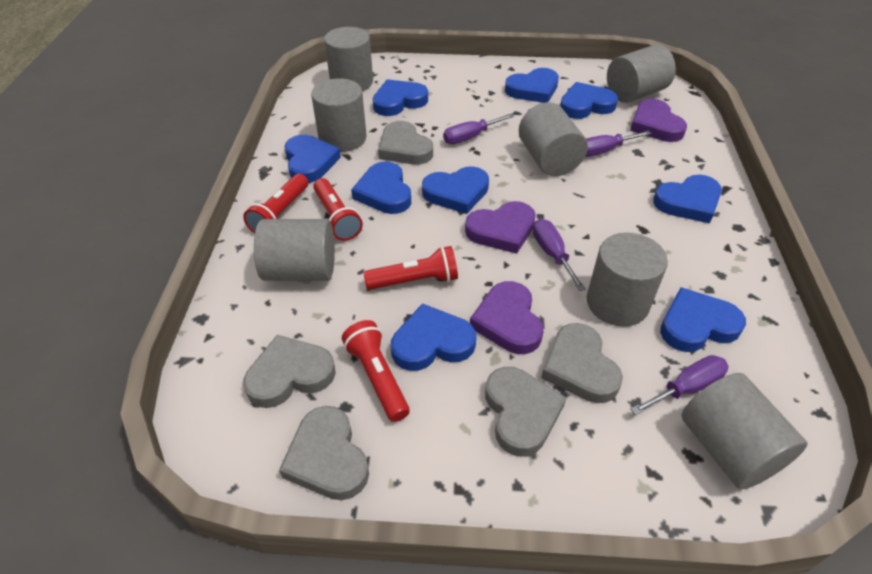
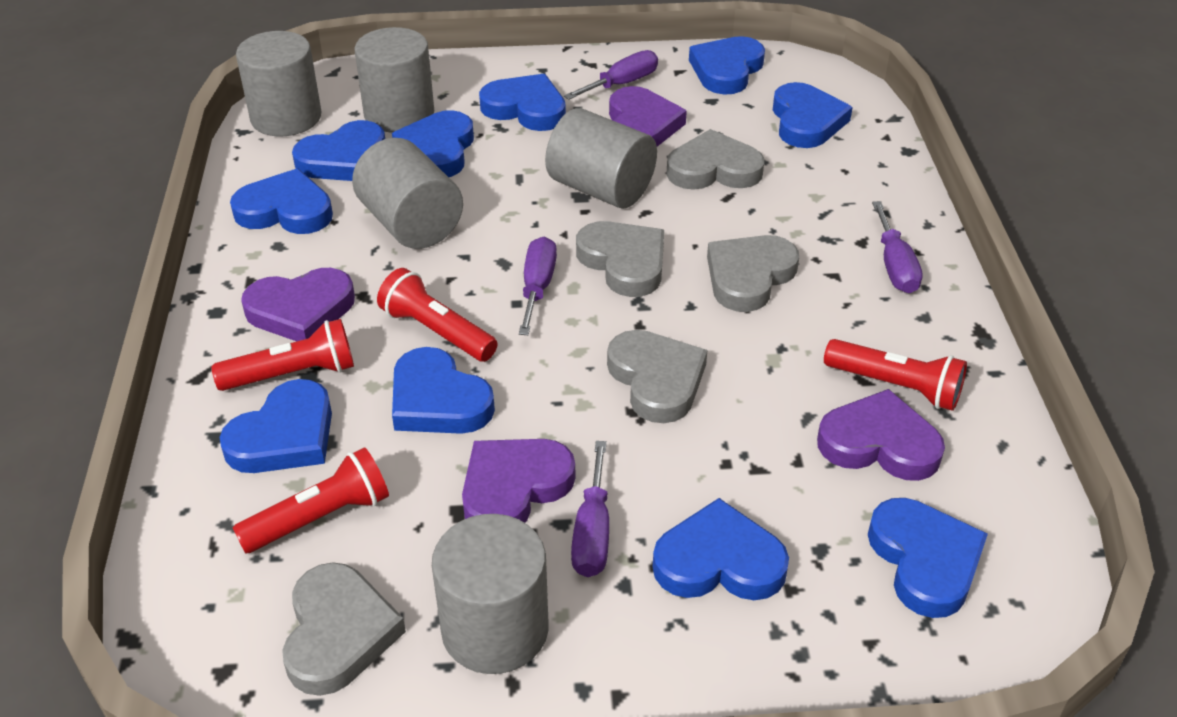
blue heart: [284,135,341,183] [351,161,411,214] [373,79,428,116] [391,303,476,371] [422,166,489,214] [505,68,559,103] [560,82,618,119] [653,175,722,223] [660,287,746,352] = 9 -> [219,379,332,473] [230,169,333,234] [292,120,385,181] [392,110,474,177] [392,347,495,434] [479,74,566,131] [653,498,789,600] [689,36,765,94] [773,82,853,148] [868,498,988,618] = 10
grey cylinder: [254,219,335,281] [311,78,367,152] [324,27,373,91] [519,102,588,176] [587,233,668,327] [607,44,676,103] [681,373,808,489] = 7 -> [236,31,322,137] [352,138,463,249] [355,27,434,133] [432,514,549,674] [545,108,657,208] = 5
purple heart: [465,201,536,254] [470,281,544,354] [630,99,687,142] = 3 -> [241,268,355,341] [462,439,575,523] [609,86,687,147] [817,389,945,481] = 4

